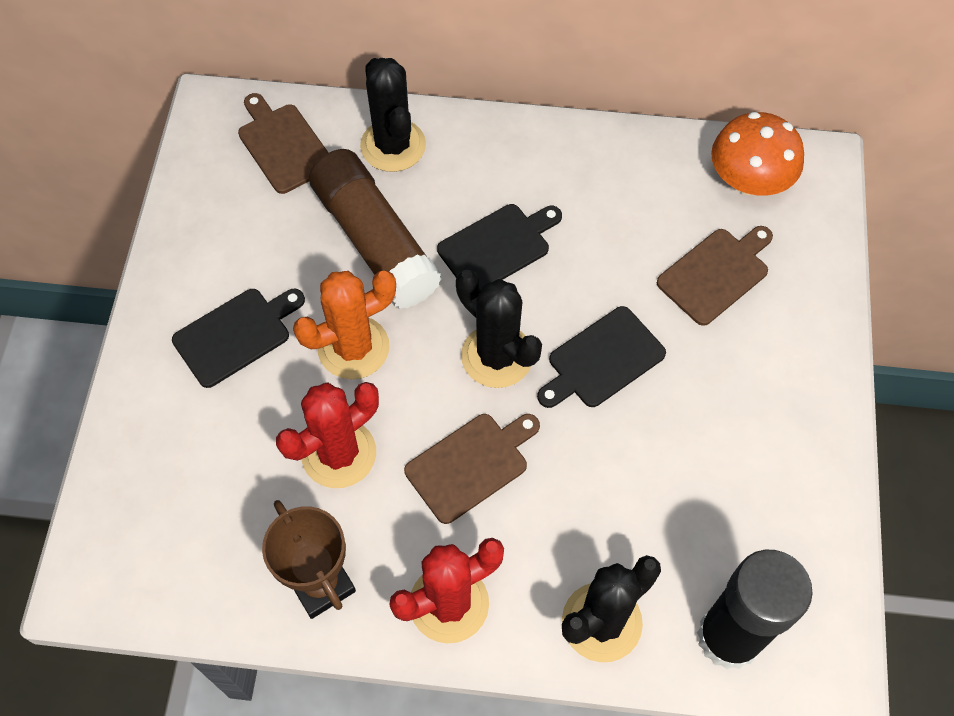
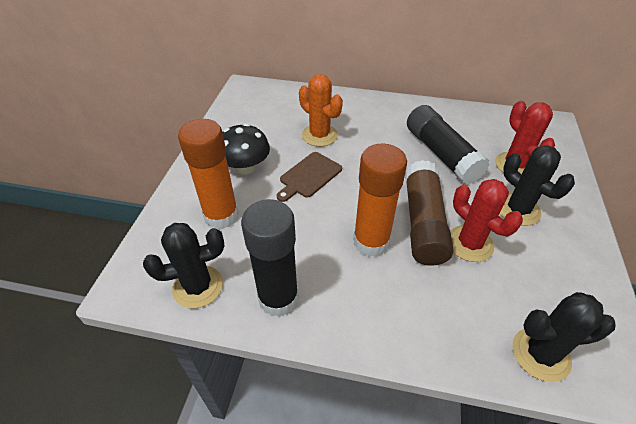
black cutting board: [172,289,305,388] [437,204,562,291] [537,306,666,408] = 3 -> none = 0
black glue stick: [697,550,813,670] = 1 -> [241,199,299,317] [407,105,490,184] = 2
black mushroom: none = 0 -> [223,123,270,175] = 1
brown cutting board: [238,93,329,194] [404,414,540,524] [657,226,773,326] = 3 -> [277,152,342,202] = 1
brown trophy: [262,500,356,619] = 1 -> none = 0
orange glue stick: none = 0 -> [178,119,239,229] [353,144,407,257] = 2
orange mushroom: [711,112,804,196] = 1 -> none = 0

